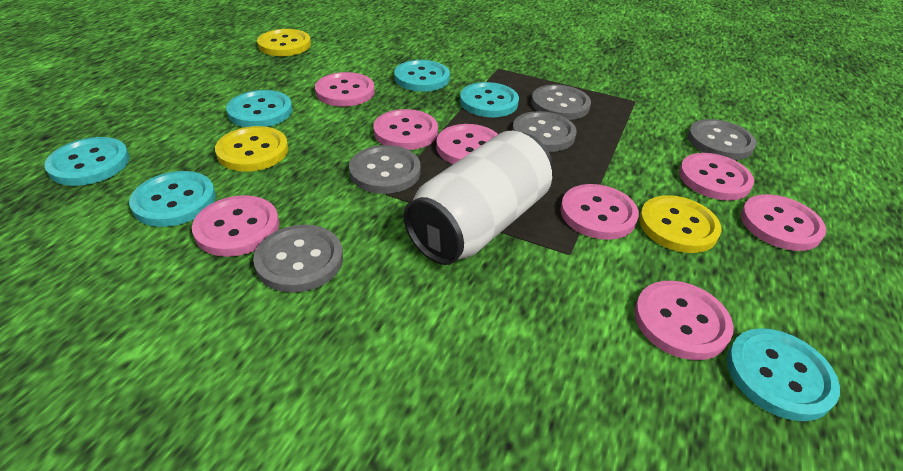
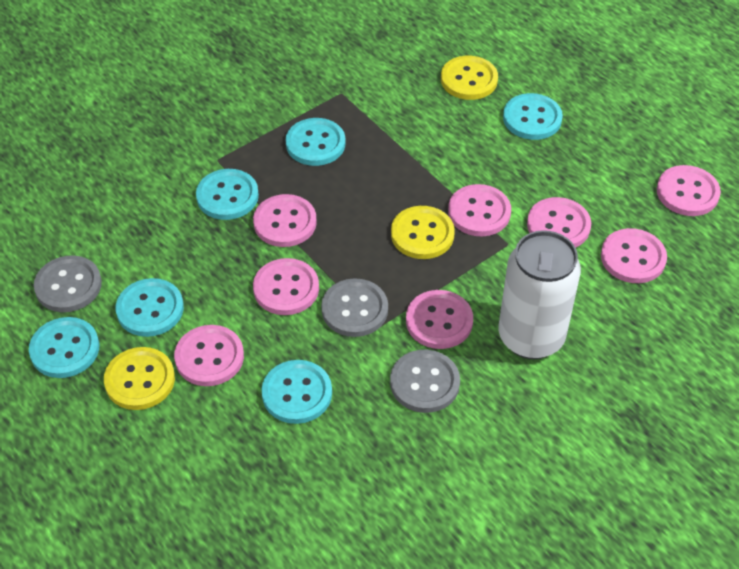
grey button: [253,225,343,293] [349,145,421,194] [512,111,577,152] [531,85,591,120] [688,119,756,160] = 5 -> [34,255,102,312] [321,278,388,337] [390,350,460,413] = 3

